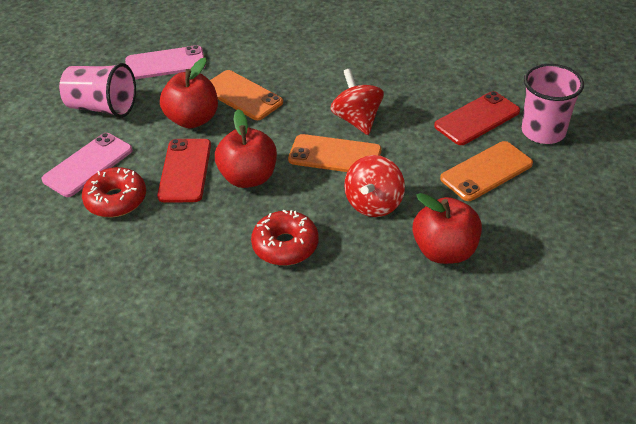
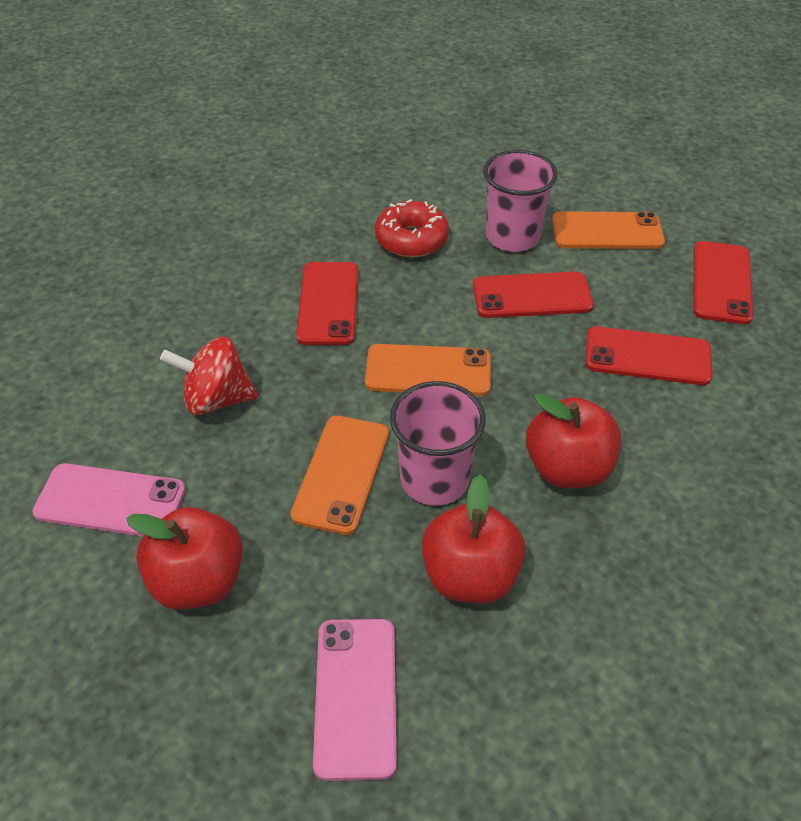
red donut: [82,167,146,217] [251,210,319,266] = 2 -> [375,199,449,258] = 1
red phone: [157,139,211,202] [434,91,520,145] = 2 -> [296,262,358,345] [473,272,594,318] [585,326,712,385] [693,241,753,324] = 4
red spinning top: [330,69,384,135] [344,155,405,217] = 2 -> [160,337,258,415] = 1

